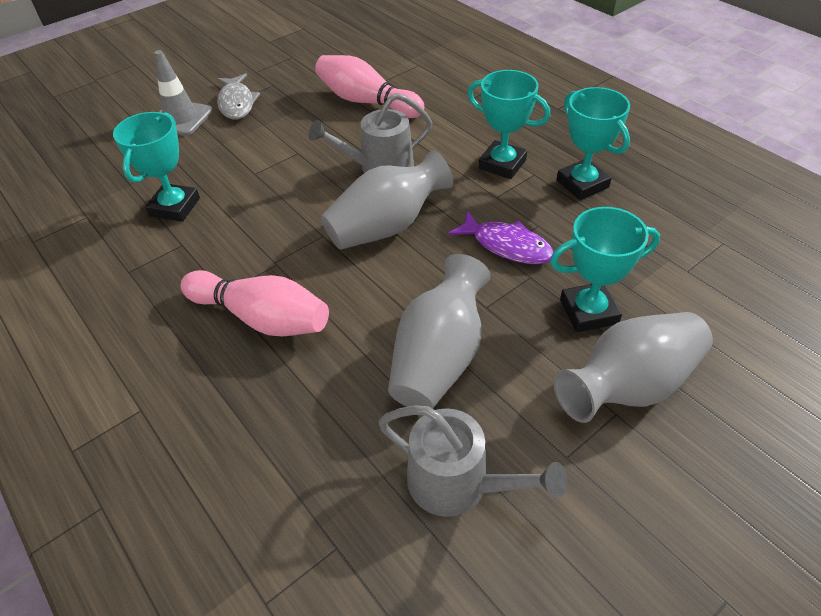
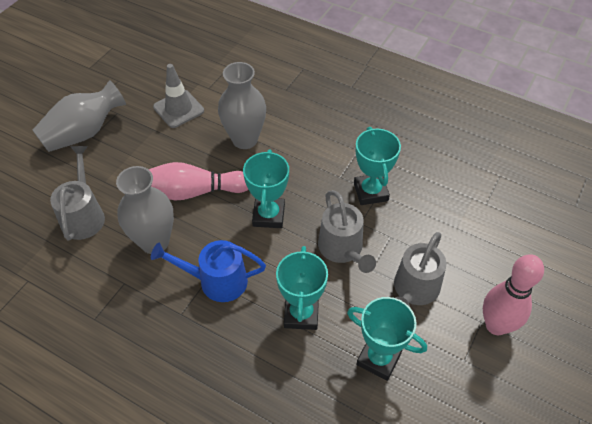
blue watering can: none = 0 -> [151,240,266,302] = 1
grey fish: [217,74,260,119] = 1 -> none = 0
grey watering can: [309,93,432,173] [378,405,567,517] = 2 -> [50,146,105,241] [318,190,376,273] [394,232,446,307] = 3
purple fish: [448,211,554,264] = 1 -> none = 0

